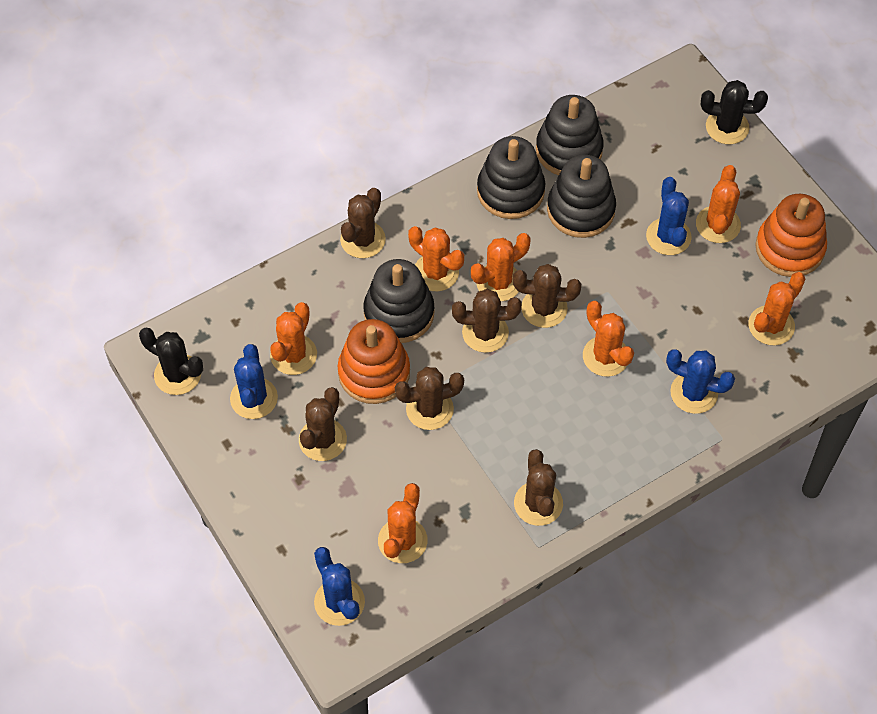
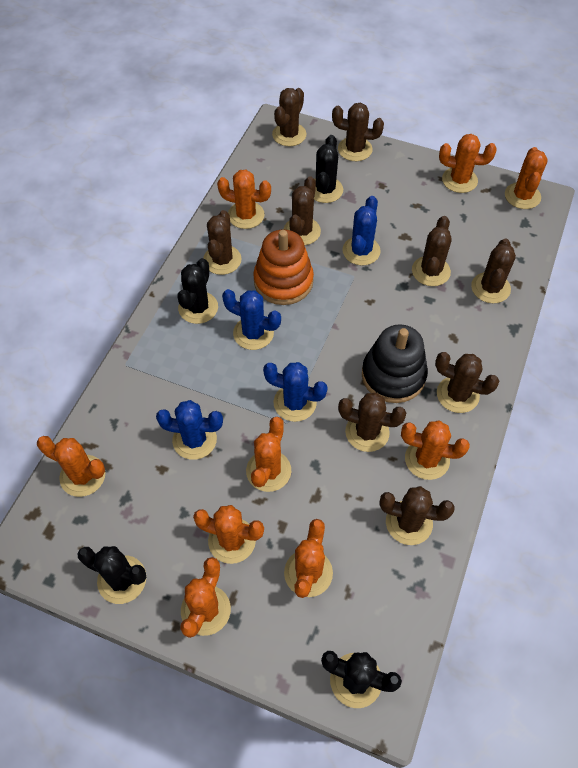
black cactus: [139,328,203,395] [701,80,768,144] = 2 -> [77,546,146,604] [177,258,218,324] [314,135,343,203] [321,651,402,708] = 4
black stacking toy: [363,259,435,343] [477,136,545,219] [536,95,604,175] [547,155,616,238] = 4 -> [362,324,428,403] = 1
brown cactus: [299,387,347,461] [340,188,386,258] [395,367,464,430] [452,289,522,353] [513,264,581,328] [514,449,563,526] = 6 -> [203,210,241,275] [272,88,307,146] [284,176,321,245] [332,103,384,161] [338,393,406,452] [379,486,455,545] [412,216,452,286] [435,352,499,413] [471,239,516,303] = 9
orange cactus: [270,302,317,375] [378,483,428,563] [408,226,464,291] [471,233,530,301] [583,301,634,377] [696,165,741,243] [748,272,805,345] = 7 -> [37,436,106,497] [180,557,231,638] [193,505,264,564] [217,170,271,229] [246,417,291,492] [284,519,333,598] [401,420,470,480] [439,134,497,193] [505,147,548,209] = 9
orange stacking toy: [338,319,410,404] [755,194,827,277] = 2 -> [253,229,314,305] = 1

